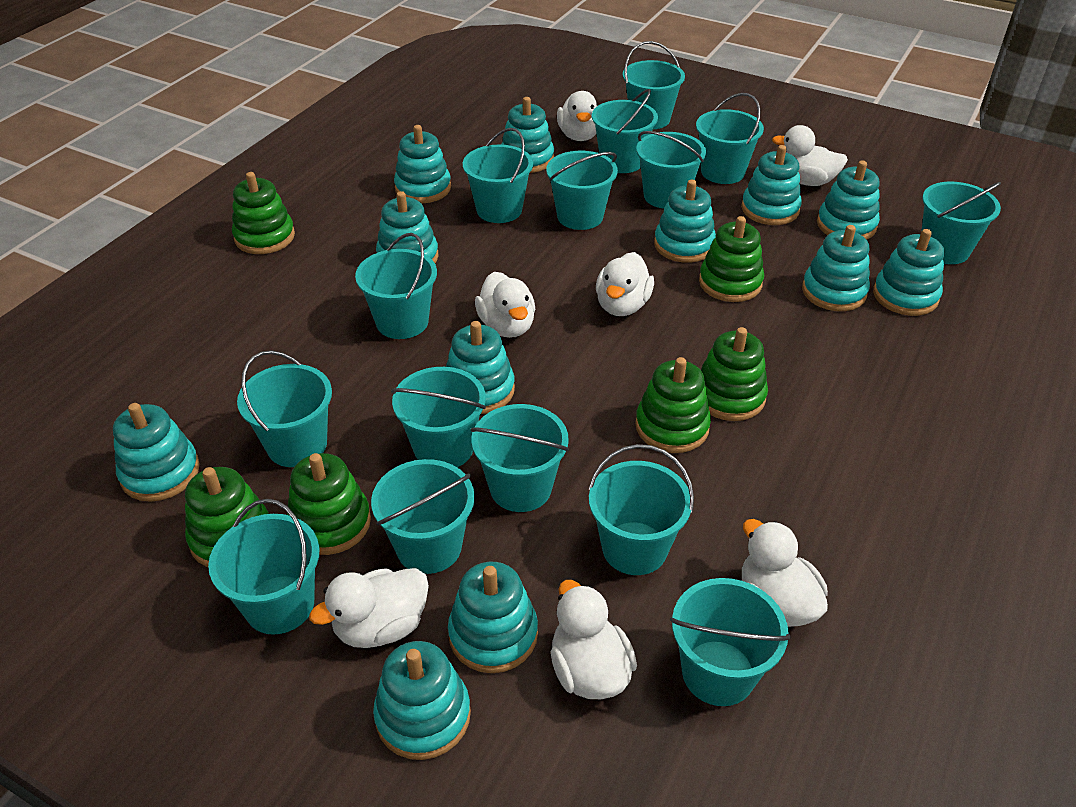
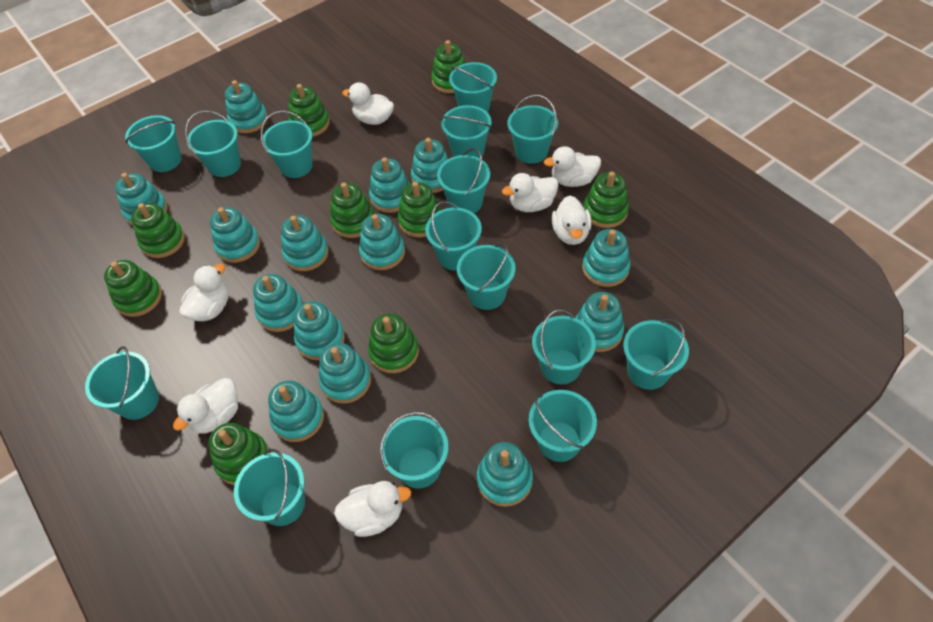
green stacking toy: [185,467,269,567] [232,172,295,254] [287,453,371,555] [635,357,711,453] [699,216,764,302] [701,327,768,421] = 6 -> [104,260,162,317] [131,203,185,258] [208,423,269,485] [289,84,330,137] [330,183,374,238] [368,313,419,373] [398,182,441,238] [431,40,465,93] [584,172,629,228] = 9
turquoise stacking toy: [113,403,200,502] [373,641,471,760] [376,191,438,263] [394,125,451,203] [446,321,515,414] [448,562,538,673] [501,97,554,173] [654,180,716,263] [741,145,802,225] [802,225,870,311] [817,160,880,240] [873,229,944,316] = 12 -> [115,173,168,226] [210,207,260,263] [225,80,268,133] [253,274,303,332] [268,380,324,442] [281,215,329,271] [294,301,345,360] [319,343,371,404] [359,214,405,270] [369,157,410,213] [411,138,448,193] [477,442,533,507] [576,292,624,352] [582,229,631,287] = 14

